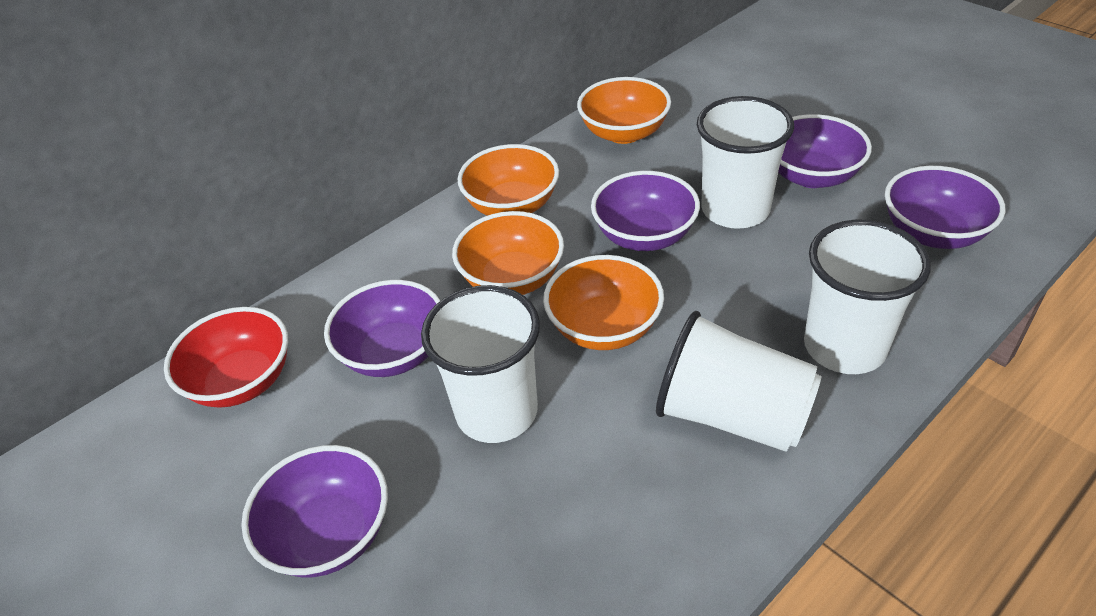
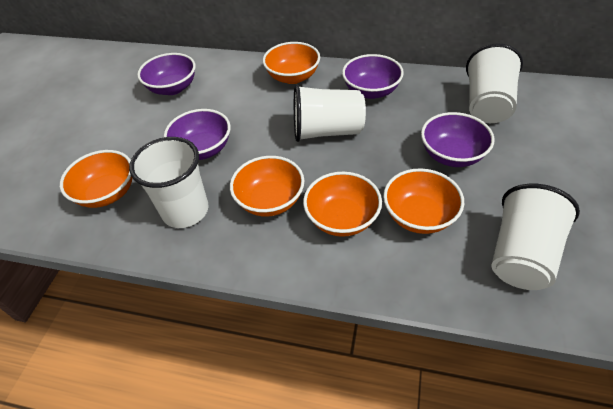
orange bowl: [452,211,564,295] [458,144,559,216] [543,255,664,350] [577,77,671,144] = 4 -> [60,150,132,208] [230,156,305,217] [263,42,320,84] [303,172,382,237] [383,168,464,234] = 5
purple bowl: [241,445,388,577] [324,280,440,377] [591,171,700,251] [778,114,872,188] [885,166,1005,249] = 5 -> [137,53,196,95] [164,109,231,160] [342,54,404,99] [421,112,494,167] = 4
red bowl: [164,307,288,408] = 1 -> none = 0

